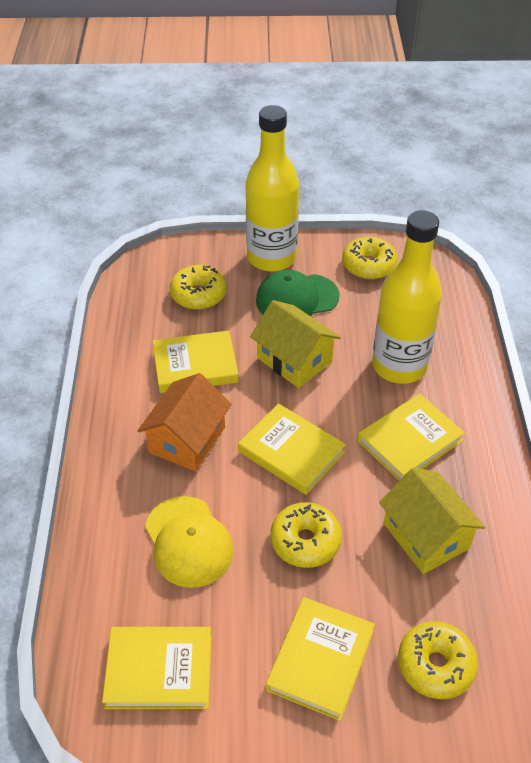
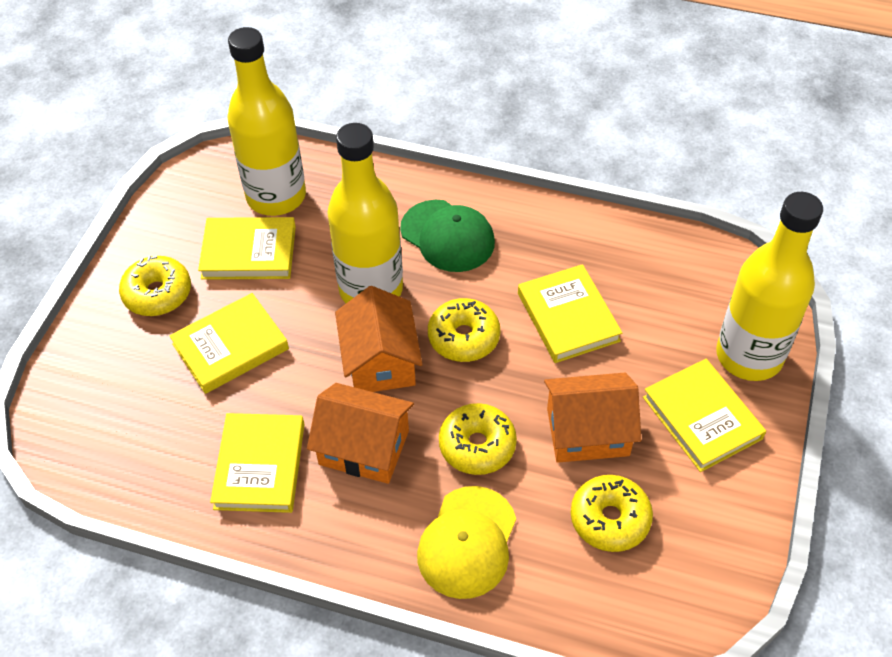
orange house: [138,373,232,472] = 1 -> [307,383,414,484] [335,286,423,392] [544,373,641,463] = 3
yellow bottle: [246,105,299,272] [372,211,442,384] = 2 -> [227,27,306,216] [327,123,403,303] [716,192,823,381] = 3
yellow house: [250,300,341,388] [379,468,485,574] = 2 -> none = 0

